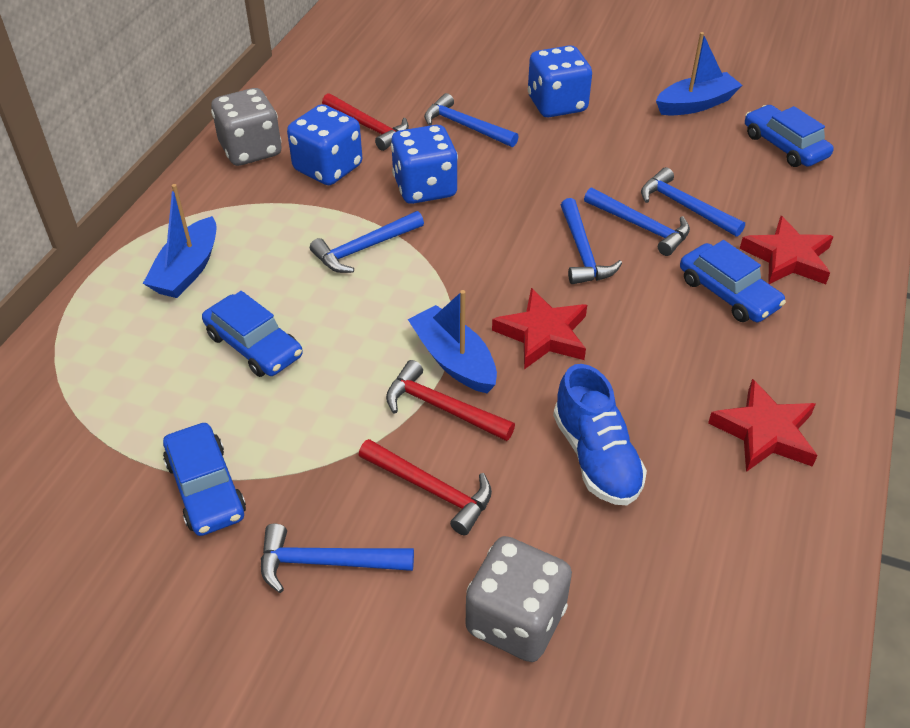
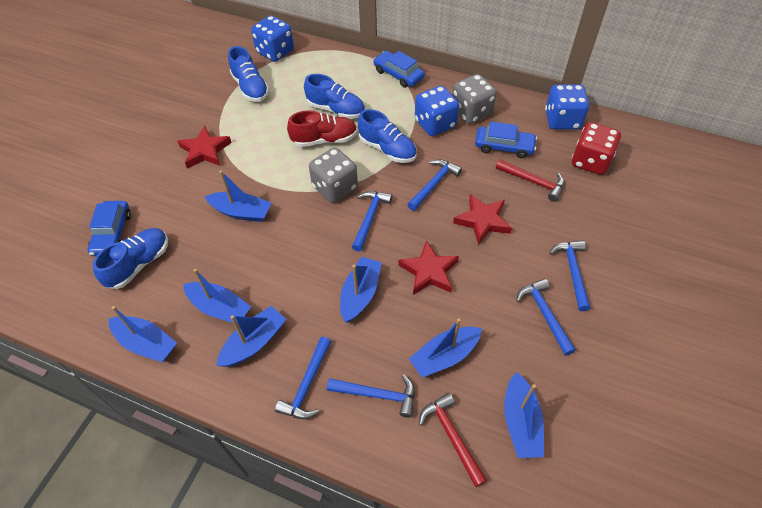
blue boat: [143,184,216,298] [408,290,497,393] [656,32,742,115] = 3 -> [109,306,177,362] [183,269,251,324] [205,170,271,222] [217,306,286,367] [340,257,382,322] [409,318,482,378] [504,372,544,458] = 7
blue car: [163,423,246,536] [202,291,303,377] [680,240,786,322] [745,105,834,167] = 4 -> [88,201,131,256] [373,51,425,88] [475,122,537,158] = 3
blue shoe: [553,364,647,505] = 1 -> [93,228,168,289] [228,46,269,102] [304,74,365,119] [358,109,417,163] = 4
red dice: none = 0 -> [572,122,621,175] = 1
red hammer: [322,93,409,151] [359,439,492,535] [386,360,515,441] = 3 -> [419,393,487,487] [496,159,565,202] = 2
red shoe: none = 0 -> [287,110,357,147] = 1

